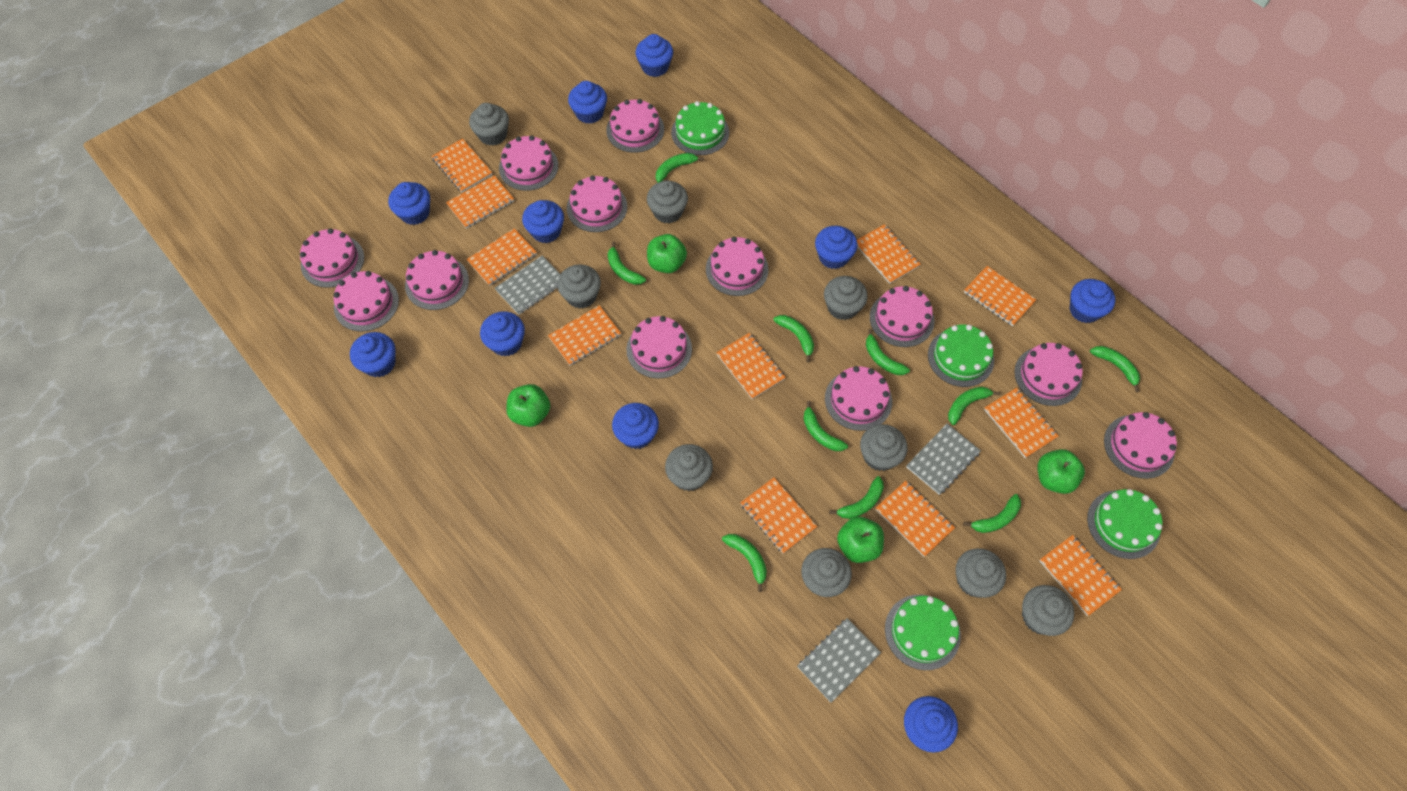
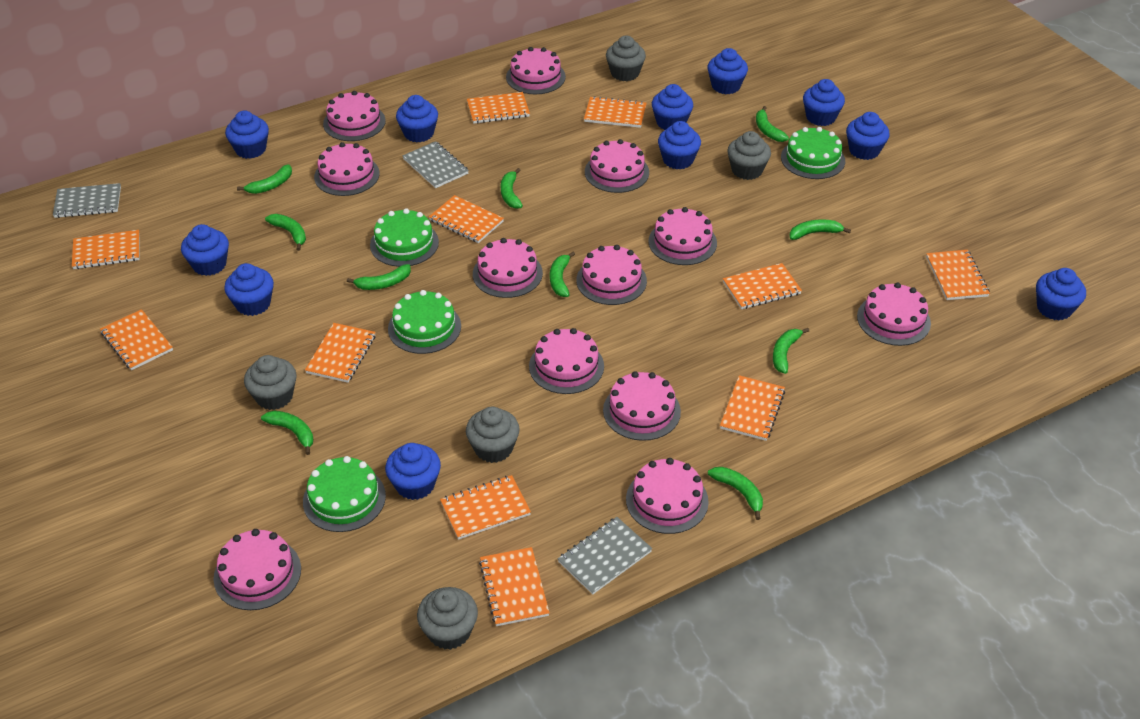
blue cupcake: [350,332,396,377] [388,182,430,225] [480,312,525,356] [522,200,564,243] [568,81,607,124] [612,403,659,449] [636,34,673,77] [815,226,858,269] [904,696,958,753] [1069,279,1115,323] = 10 -> [181,224,229,276] [224,263,274,316] [225,111,269,159] [385,443,441,500] [396,95,438,143] [652,84,693,130] [658,121,701,170] [707,48,748,94] [803,79,845,126] [846,112,890,160] [1036,268,1086,320] = 11
green apple: [506,384,550,427] [647,234,687,273] [837,516,884,563] [1038,449,1085,494] = 4 -> none = 0
grey cupcake: [469,103,509,146] [557,264,601,308] [647,180,688,224] [665,444,713,491] [801,548,852,597] [824,276,868,320] [860,424,907,471] [956,548,1006,598] [1022,585,1074,636] = 9 -> [244,355,296,410] [417,587,478,650] [466,407,520,463] [606,36,646,81] [727,131,771,180] = 5

